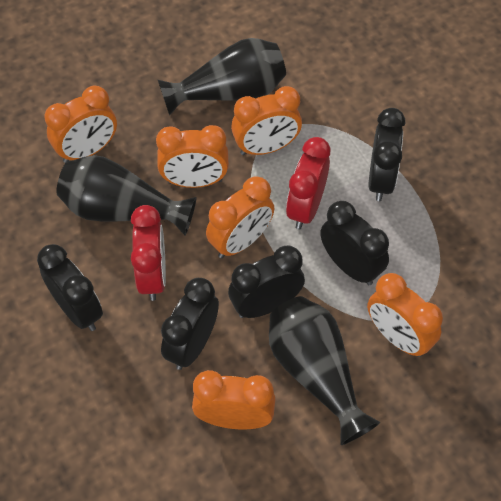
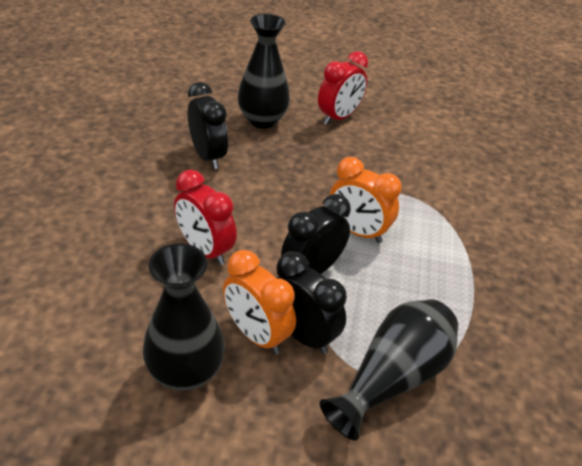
black clock: [37,244,103,331] [161,278,219,370] [228,245,305,318] [320,201,389,285] [368,108,405,201] = 5 -> [188,82,228,169] [276,251,347,354] [281,194,351,274] = 3
orange clock: [45,86,117,163] [156,125,229,188] [192,370,275,429] [206,176,274,258] [231,86,302,155] [367,273,443,357] = 6 -> [223,250,296,354] [330,157,402,243] = 2

